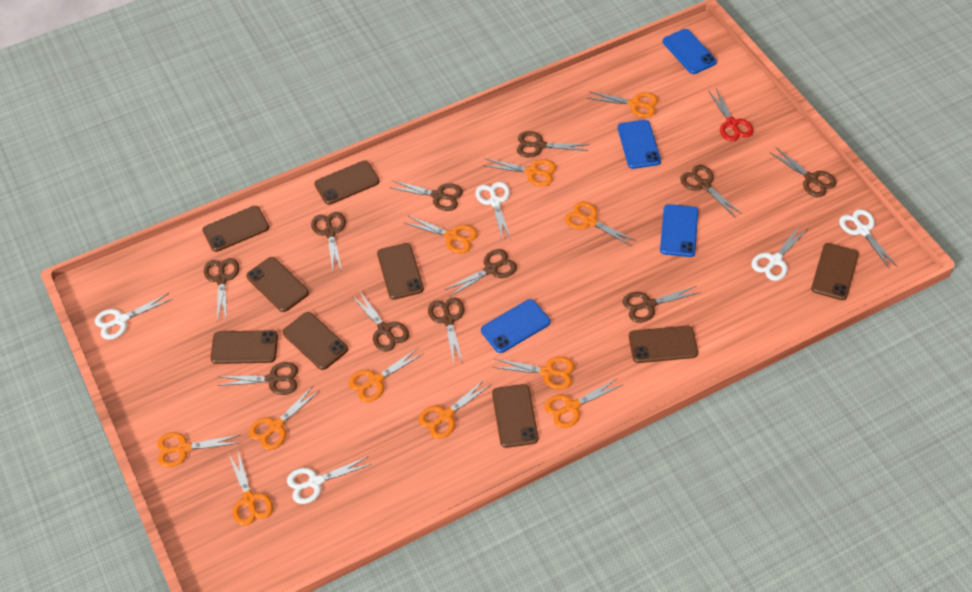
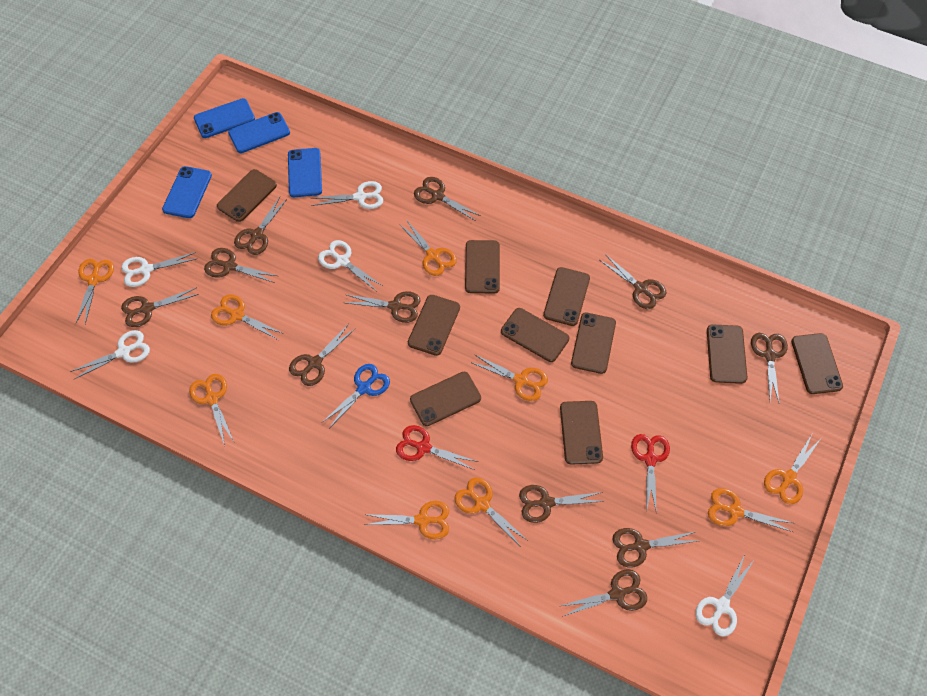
blue scissors: none = 0 -> [323,364,390,427] = 1
brown phone: [202,206,269,252] [210,330,278,364] [246,257,309,312] [283,312,348,370] [314,160,380,205] [377,243,424,300] [492,384,538,448] [629,326,698,363] [811,243,859,300] = 9 -> [217,169,277,222] [408,295,460,356] [410,372,481,426] [465,240,500,293] [501,308,569,362] [543,267,590,326] [560,401,603,465] [571,313,616,374] [707,324,748,384] [791,333,843,394] = 10
orange scissors: [157,432,240,467] [228,452,273,526] [249,386,320,450] [349,348,424,402] [405,216,478,253] [418,379,490,439] [483,158,556,186] [493,357,575,390] [545,378,622,428] [565,202,636,247] [587,91,658,118] = 11 -> [76,259,114,324] [189,374,234,446] [211,294,284,340] [364,501,449,539] [399,221,457,276] [455,477,527,547] [470,354,548,401] [708,488,793,532] [764,434,820,504] = 9
red scissors: [708,88,753,141] = 1 -> [396,425,478,470] [631,434,670,514] = 2

